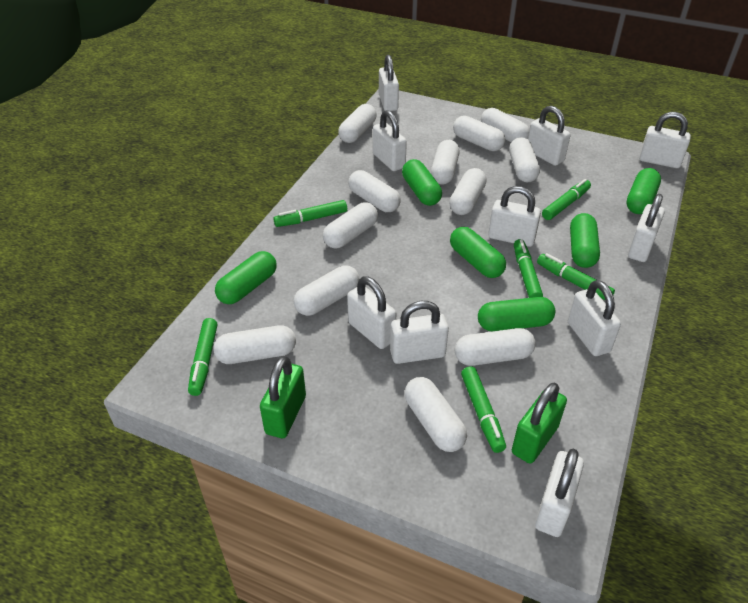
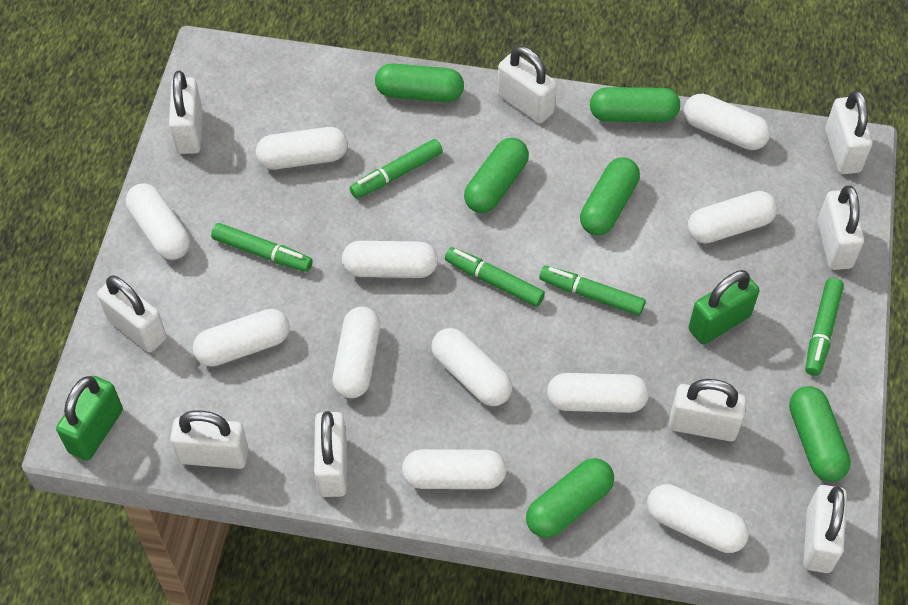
green marker: [188,318,217,396] [274,200,347,227] [461,366,506,453] [514,239,543,298] [537,253,615,300] [542,179,591,220] = 6 -> [211,223,312,272] [350,139,443,199] [445,247,545,307] [539,266,646,316] [805,278,844,376] = 5
white capsule: [213,325,296,364] [294,265,360,316] [323,202,378,248] [338,104,377,143] [348,170,401,212] [404,377,467,452] [431,140,460,185] [449,168,487,215] [453,116,505,151] [455,328,536,366] [481,108,529,142] [509,137,540,183] = 12 -> [126,183,190,260] [193,309,290,367] [256,127,347,169] [332,307,380,398] [342,241,438,278] [402,449,507,489] [431,328,512,406] [547,373,649,413] [647,484,749,553] [684,94,770,150] [688,191,777,244] = 11
white padlock: [347,276,396,349] [373,110,407,171] [379,55,399,111] [390,301,449,364] [488,186,541,247] [528,106,571,166] [535,449,584,537] [568,280,621,356] [628,194,665,262] [639,112,691,168] = 10 -> [97,275,167,352] [169,71,203,154] [170,410,249,469] [314,411,347,497] [497,46,557,124] [669,379,746,441] [803,485,847,573] [818,186,864,270] [825,90,872,174] = 9

